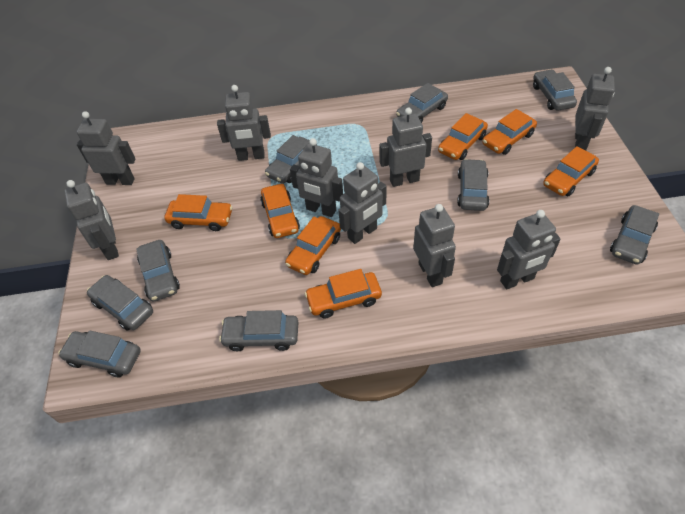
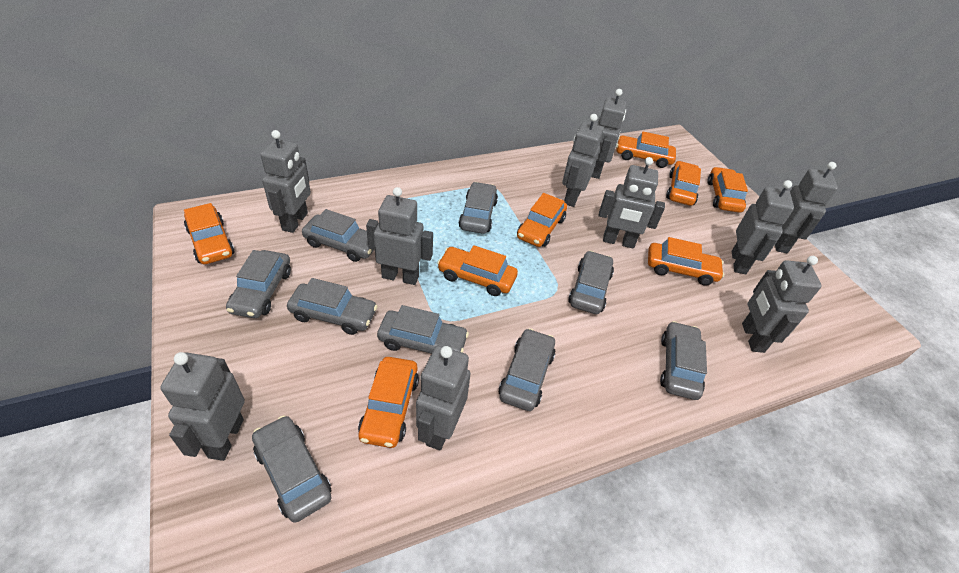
grey robot: [64,180,119,260] [77,111,136,185] [217,85,271,161] [290,138,343,217] [338,162,387,244] [380,108,432,187] [413,204,456,287] [497,210,561,289] [575,67,615,151] = 9 -> [160,352,245,461] [261,130,311,233] [366,187,433,285] [416,345,470,451] [562,114,603,207] [591,89,627,179] [598,157,665,249] [732,180,794,274] [742,256,822,353] [775,162,838,253] = 10
orange car: [164,194,233,231] [260,184,300,238] [285,216,341,275] [305,269,382,318] [438,113,488,160] [482,109,537,155] [543,146,599,196] = 7 -> [184,203,235,264] [358,357,419,448] [437,245,518,296] [517,193,567,247] [616,131,676,168] [648,237,724,286] [666,161,701,206] [708,167,748,213] = 8

